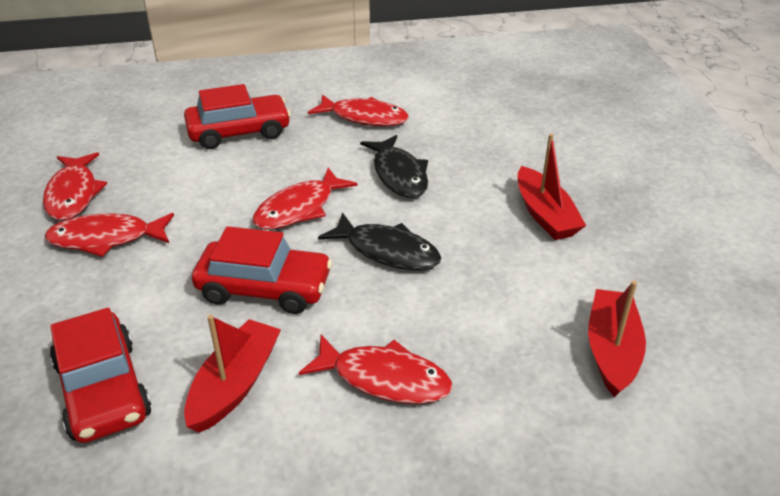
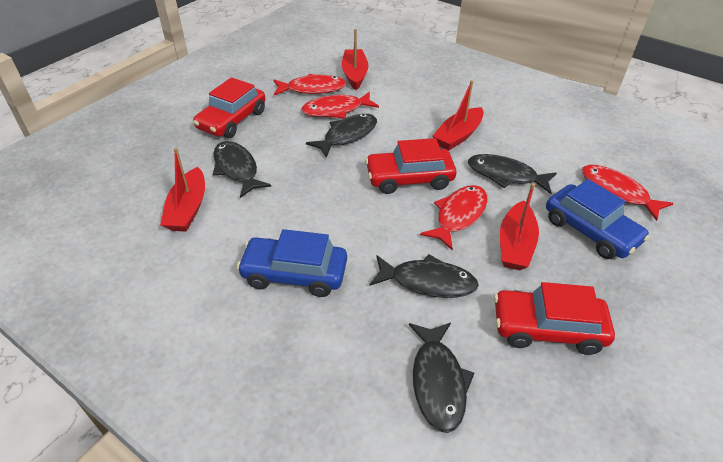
black fish: [318,212,441,270] [360,135,428,198] = 2 -> [213,141,272,198] [306,114,377,158] [370,254,479,298] [409,322,474,433] [468,154,557,194] = 5
blue car: none = 0 -> [237,229,347,297] [546,179,650,259] = 2
red boat: [184,315,281,433] [518,134,586,240] [588,281,646,397] = 3 -> [160,148,205,232] [342,29,369,90] [433,80,484,151] [500,183,539,270] = 4
red fish: [43,152,107,220] [45,213,174,257] [252,168,358,229] [299,335,452,404] [308,95,409,126] = 5 -> [274,74,346,95] [301,91,379,119] [420,185,488,250] [582,165,674,221] = 4

